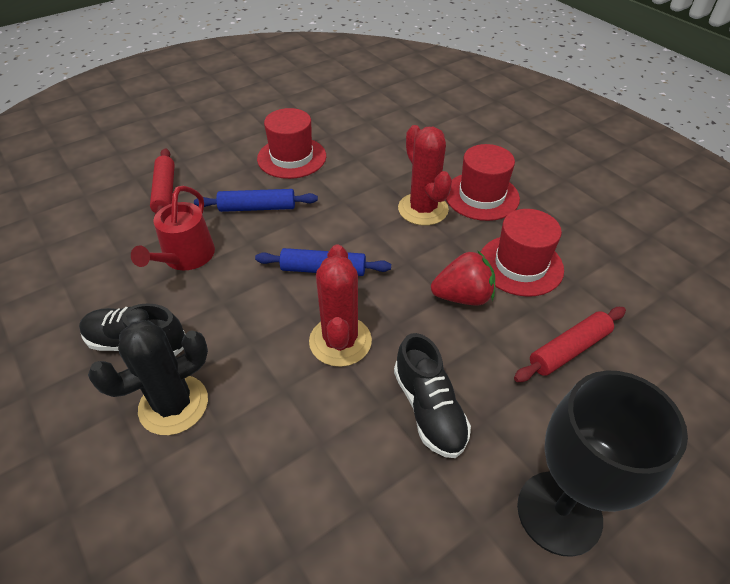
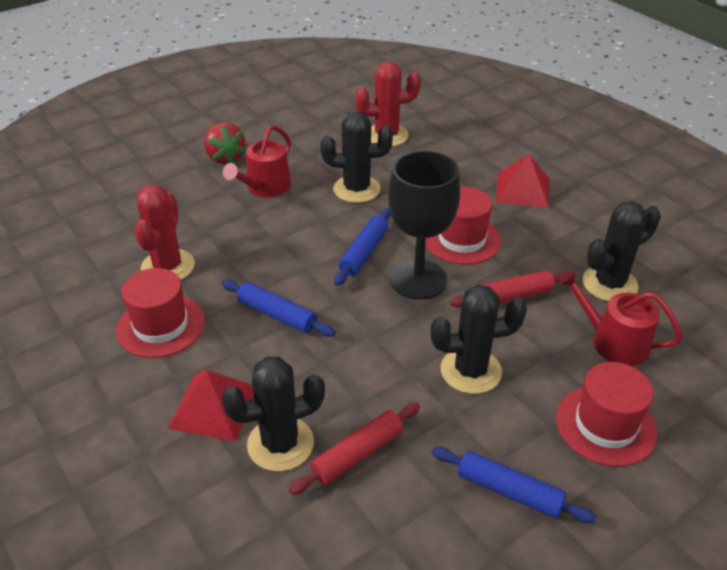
black cactus: [88,320,208,435] = 1 -> [221,357,325,471] [321,111,393,203] [430,285,527,394] [582,201,661,302] = 4
black shoe: [79,303,185,356] [394,333,471,458] = 2 -> none = 0
blue rolling pin: [194,189,318,212] [255,248,391,276] = 2 -> [221,280,335,337] [334,208,391,286] [432,447,596,524] = 3
red pyramid: none = 0 -> [167,370,254,441] [496,155,549,208] = 2
red watering can: [131,186,215,270] = 1 -> [223,125,291,197] [558,270,683,366] = 2

